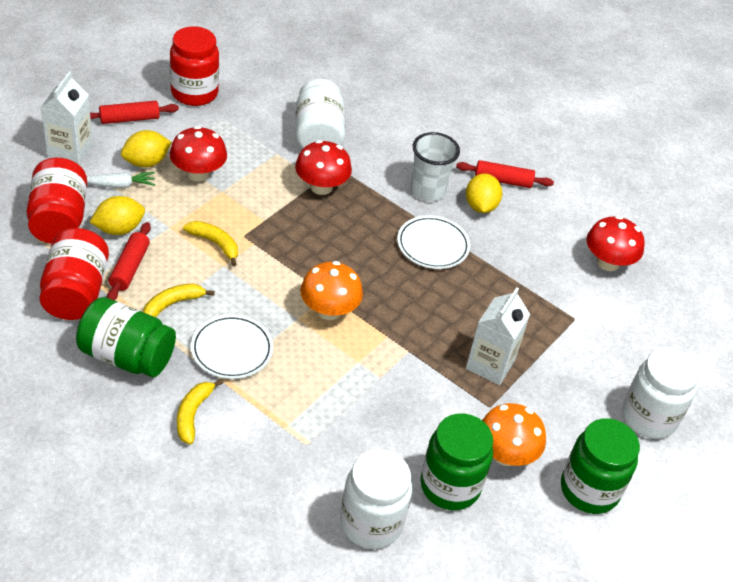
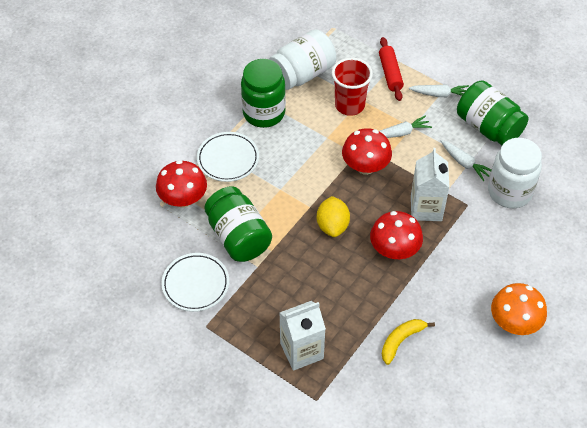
orange mushroom: [300,261,363,320] [482,403,546,466] = 2 -> [491,283,547,335] = 1
red cup: none = 0 -> [332,58,373,116] = 1
red jar: [27,158,87,244] [39,228,109,320] [170,26,219,106] = 3 -> none = 0
red rolling pin: [90,101,179,124] [107,222,151,301] [456,160,554,188] = 3 -> [379,37,404,101] = 1
white carrot: [87,172,155,188] = 1 -> [379,115,432,138] [409,84,469,97] [441,140,492,181] = 3
white cup: [411,132,460,201] = 1 -> none = 0
white jar: [295,79,345,149] [340,450,412,549] [622,347,700,439] = 3 -> [269,29,336,90] [488,138,542,208] = 2
yellow banana: [143,284,215,317] [177,379,223,445] [183,221,238,266] = 3 -> [382,319,435,365] = 1
yellow lemon: [90,196,145,235] [121,130,172,167] [466,173,502,213] = 3 -> [317,196,350,237] = 1

